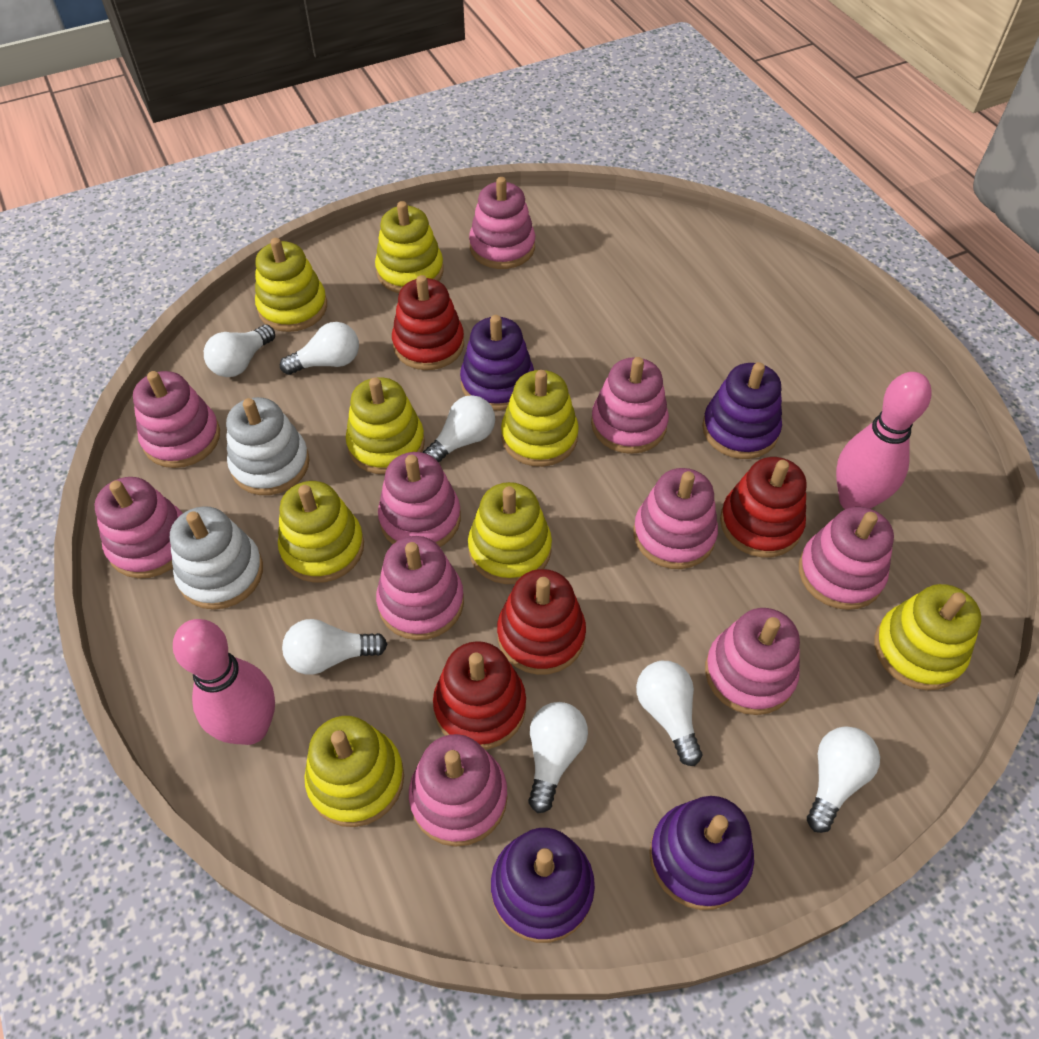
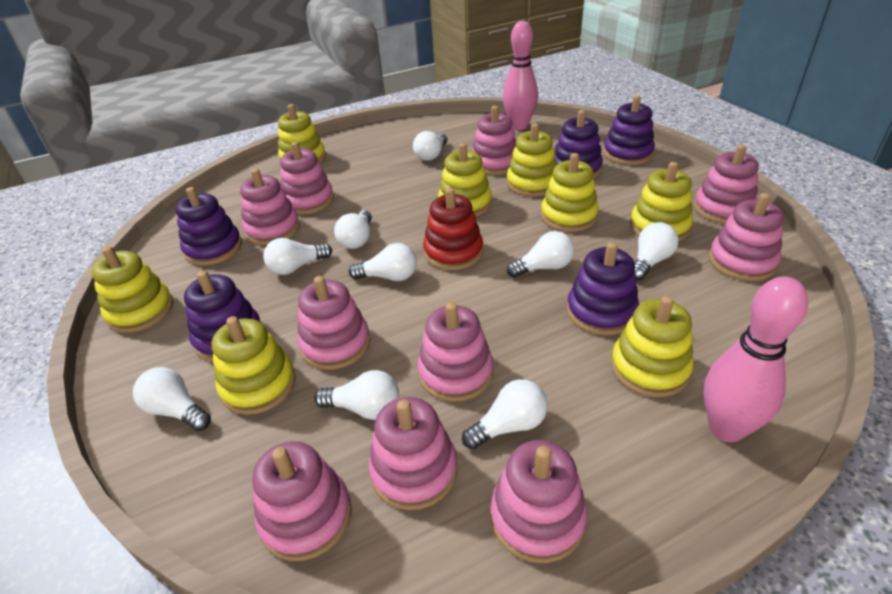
purple stacking toy: [460,315,534,411] [491,828,595,943] [649,796,754,910] [702,362,782,459] = 4 -> [176,187,242,266] [184,270,262,362] [554,110,603,179] [567,242,639,335] [603,95,655,165] = 5
red stacking toy: [392,275,464,370] [433,641,526,750] [497,569,586,675] [720,457,807,558] = 4 -> [423,188,483,270] = 1
white light bulb: [204,325,275,377] [280,322,359,375] [282,619,387,675] [422,395,495,462] [528,702,588,813] [636,661,702,766] [807,726,880,833] = 7 -> [133,367,211,431] [263,238,332,275] [314,370,399,420] [334,210,372,249] [349,243,417,281] [413,131,448,161] [462,379,548,449] [507,231,574,278] [634,222,679,280] = 9
white stacking toy: [170,506,263,610] [226,397,310,495] = 2 -> none = 0

